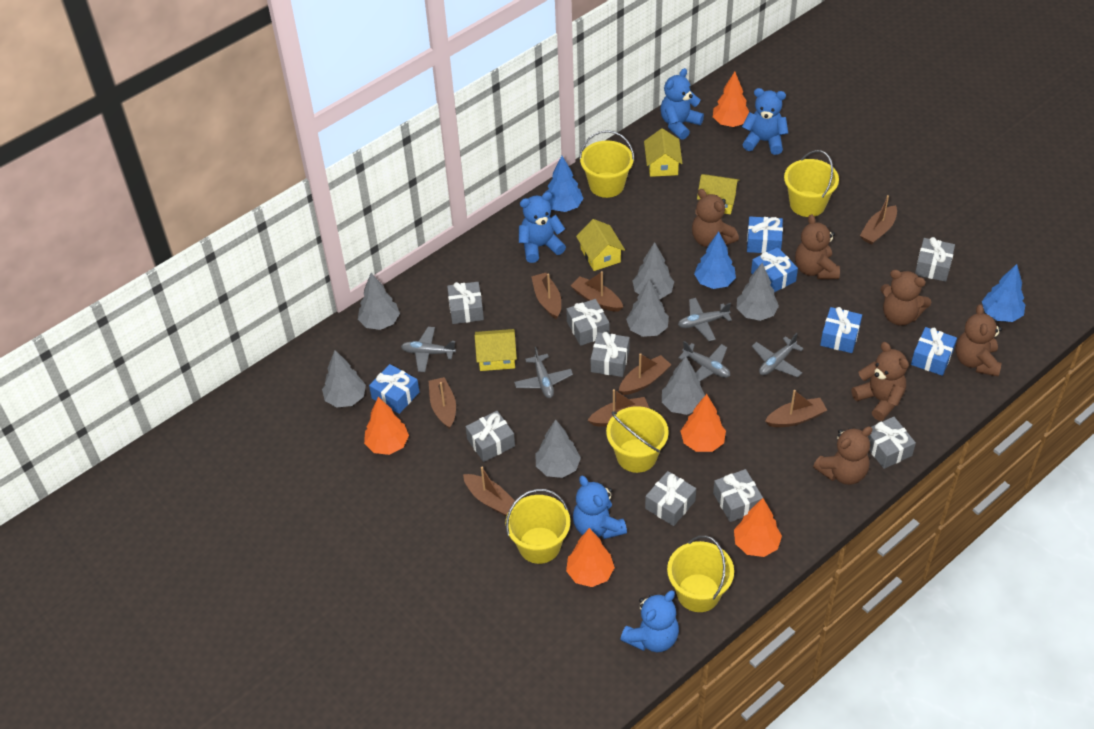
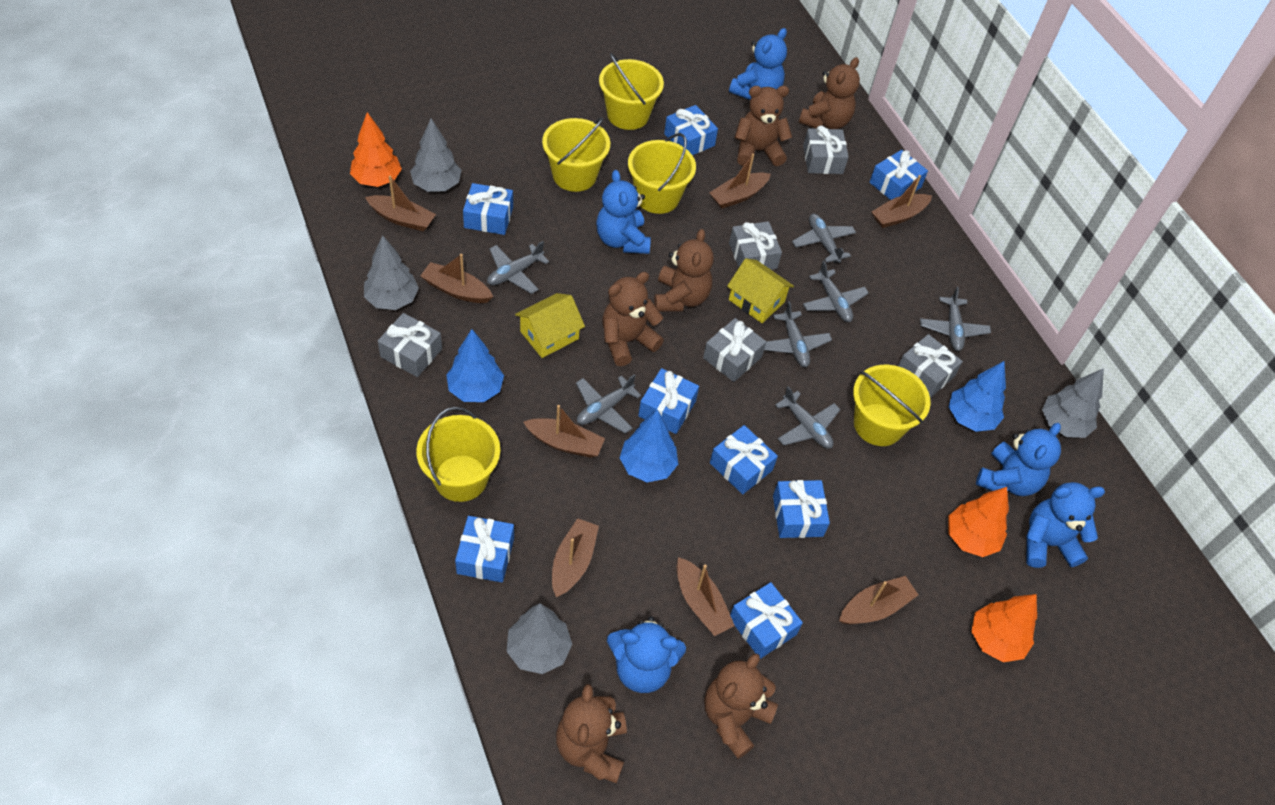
blue gift: [369,364,419,414] [747,217,783,253] [751,247,798,292] [820,307,862,353] [911,327,957,376] = 5 -> [455,516,514,582] [463,183,513,235] [638,368,699,434] [664,105,718,155] [710,425,778,494] [730,582,803,659] [773,480,830,538] [870,150,928,200] = 8
grey gift: [447,282,484,324] [465,411,515,462] [566,299,610,346] [591,332,630,377] [645,471,696,526] [713,469,763,522] [868,417,916,469] [915,237,955,282] = 8 -> [378,313,442,377] [703,318,766,382] [729,221,782,270] [803,126,849,174] [898,334,963,398] = 5
grey plane: [401,327,456,372] [514,347,573,398] [678,298,732,341] [678,341,730,381] [752,333,804,377] = 5 -> [487,241,550,294] [576,374,641,434] [764,301,832,367] [775,386,841,449] [792,214,856,263] [803,261,869,322] [920,287,991,351] = 7
grey tree: [322,350,366,408] [358,273,400,330] [535,419,581,478] [626,279,669,337] [633,242,674,299] [662,356,705,415] [737,263,779,321] = 7 -> [364,235,419,310] [410,119,461,192] [507,603,572,674] [1042,368,1104,438] = 4
orange tree: [364,397,409,455] [566,528,615,587] [681,394,726,452] [713,71,749,127] [734,498,782,557] = 5 -> [350,112,402,187] [948,487,1009,557] [971,594,1037,662] = 3
yellow house: [475,329,517,371] [576,219,625,271] [644,128,683,177] [697,174,739,214] = 4 -> [515,293,585,358] [727,258,794,323] = 2

